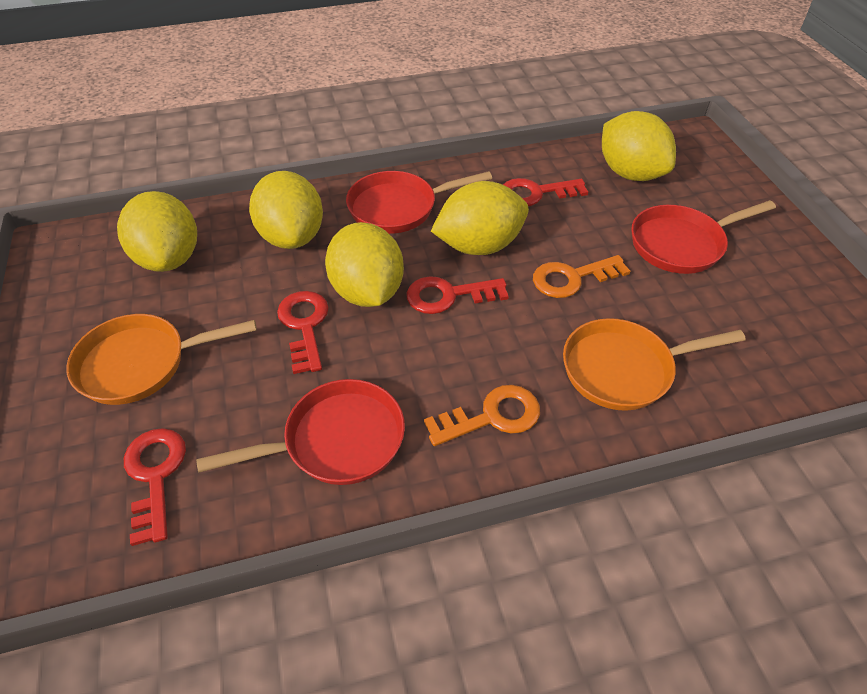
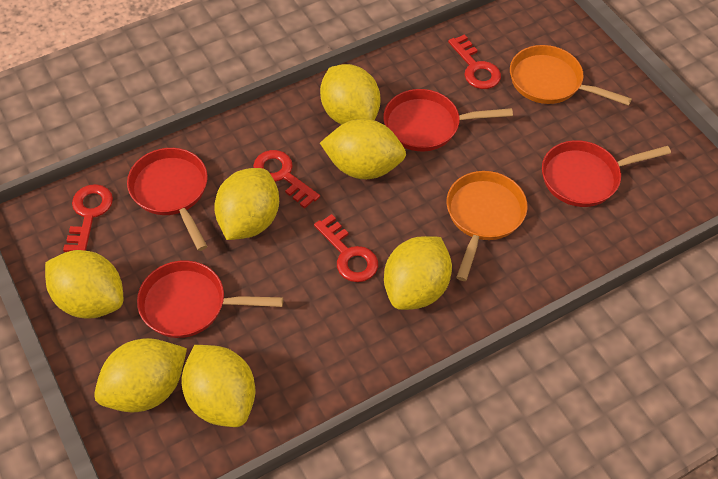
orange key: [424,385,540,446] [533,255,630,298] = 2 -> none = 0
red pan: [196,379,405,485] [346,171,492,234] [631,200,776,274] = 3 -> [127,148,208,251] [137,261,283,338] [383,89,513,151] [542,140,671,207] = 4
yellow lemon: [117,191,197,272] [249,171,323,249] [325,222,404,307] [431,181,529,255] [602,111,676,181] = 5 -> [45,250,123,318] [94,338,187,413] [182,345,256,427] [214,168,279,240] [320,64,381,125] [320,119,406,179] [384,236,452,310] = 7

